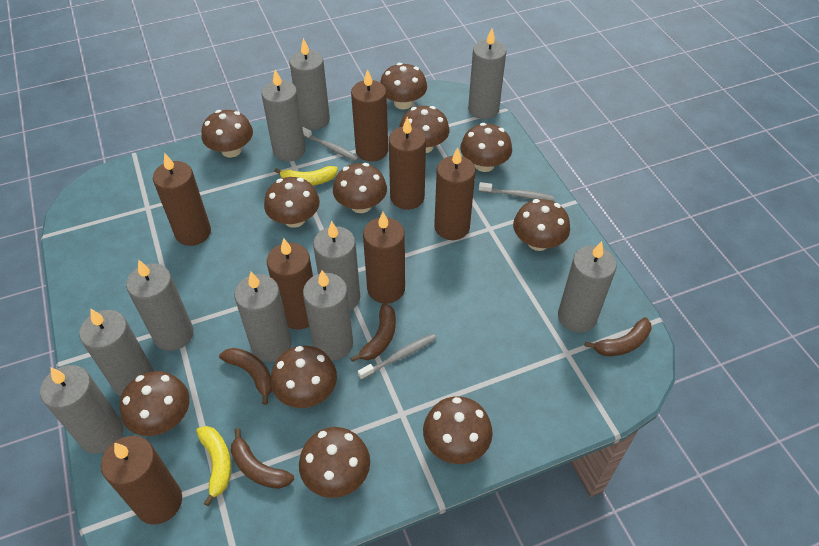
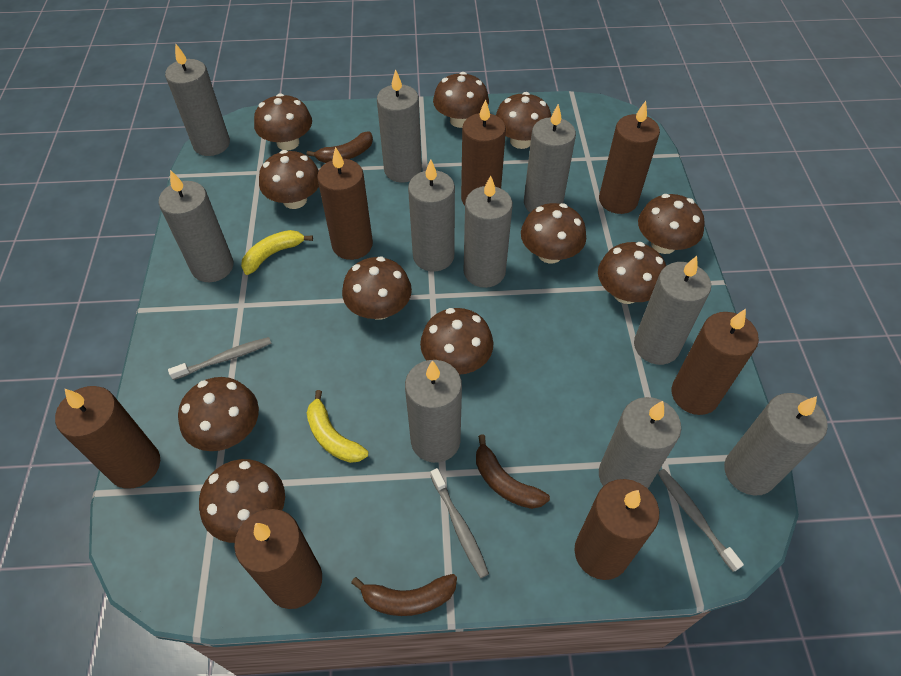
brown banana: [219,348,272,405] [231,428,294,489] [350,303,396,362] [585,317,651,356] = 4 -> [307,131,373,163] [351,574,457,616] [476,434,550,509] = 3

